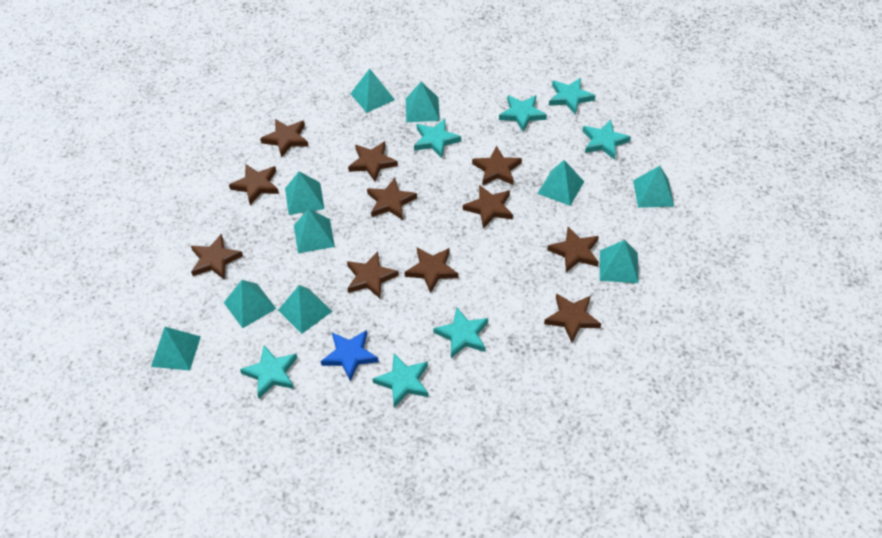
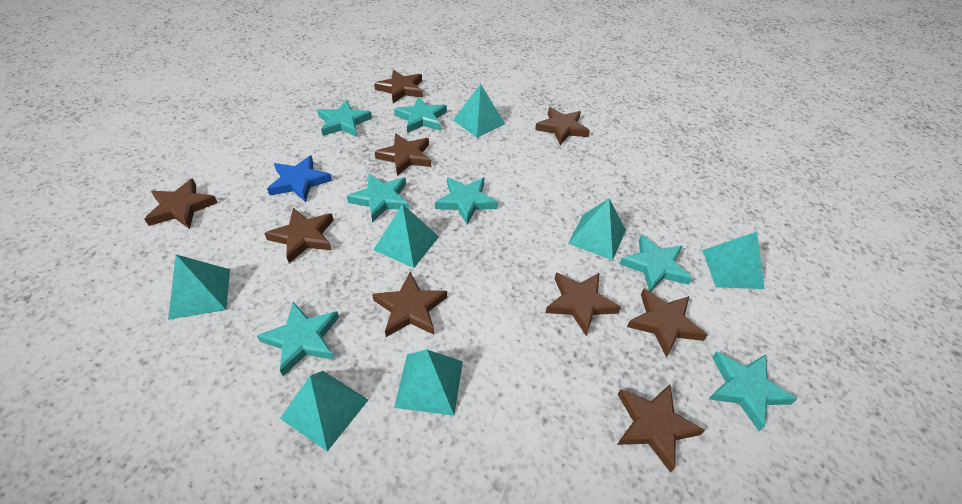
brown star: [191,234,243,280] [229,164,279,205] [260,119,309,158] [347,251,399,298] [348,141,398,181] [367,178,417,220] [404,248,459,293] [463,185,513,229] [472,146,522,186] [544,293,601,343] [547,227,599,273] = 11 -> [145,178,218,229] [264,208,334,263] [372,272,447,337] [374,70,423,103] [375,133,431,176] [535,107,590,145] [546,272,621,336] [617,384,705,473] [627,289,708,357] = 9
turquoise pyramid: [151,327,201,371] [224,280,276,328] [278,285,333,334] [285,171,324,215] [294,209,335,253] [350,68,395,113] [406,82,440,122] [537,160,584,206] [600,240,639,283] [633,166,674,208] = 10 -> [168,254,230,320] [280,371,368,451] [373,204,439,268] [394,349,463,416] [453,84,505,138] [568,199,626,260] [702,232,765,289] = 7

